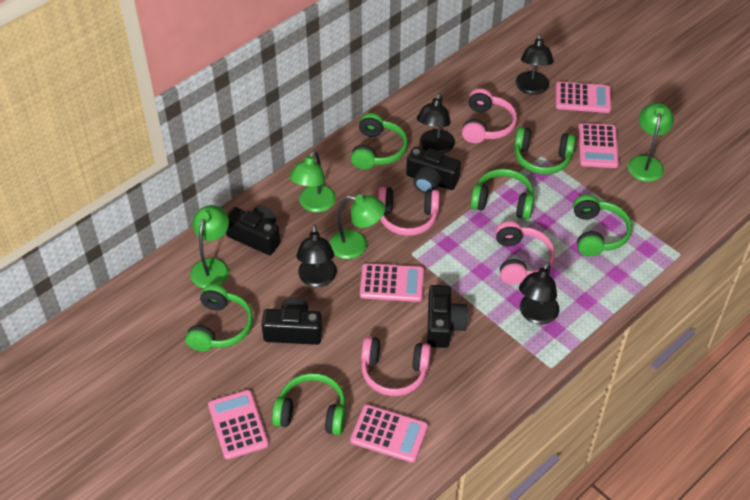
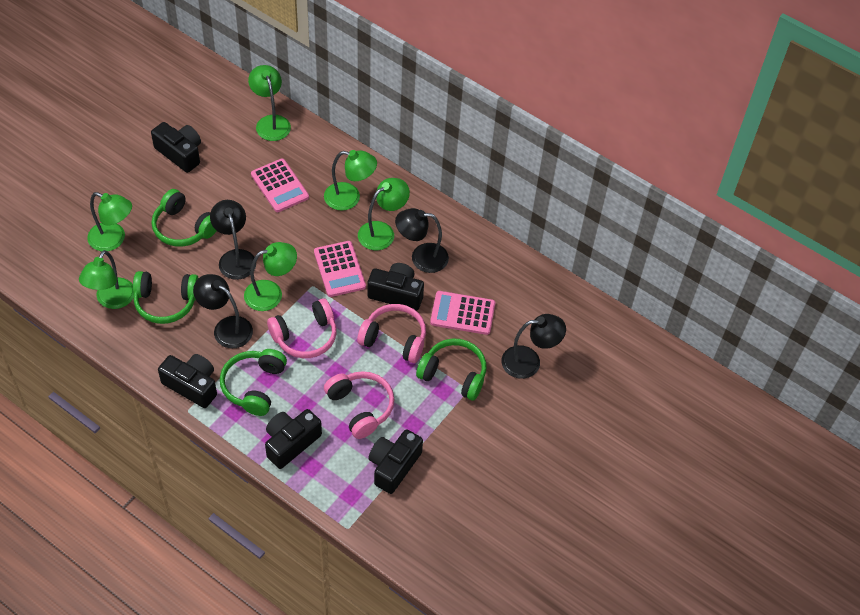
black camera: [226,206,280,255] [261,298,322,345] [406,147,461,193] [427,285,468,348] = 4 -> [151,122,201,173] [158,354,217,408] [265,409,322,469] [367,263,424,311] [368,429,423,494] = 5
green headphones: [185,284,253,351] [272,373,346,435] [351,113,408,169] [470,169,534,219] [514,127,576,175] [573,195,632,257] = 6 -> [133,271,199,324] [152,189,217,247] [220,349,287,416] [416,339,486,401] = 4
green lamp: [190,205,229,288] [289,150,336,212] [329,194,385,259] [628,103,674,182] = 4 -> [79,250,134,309] [87,192,132,251] [244,242,297,311] [248,65,291,141] [324,150,377,211] [358,178,410,250] = 6
pink calculator: [208,390,269,460] [350,404,428,463] [360,263,424,302] [556,82,611,113] [578,123,619,168] = 5 -> [251,159,309,212] [314,241,366,297] [430,291,495,335] = 3
pink headphones: [361,337,431,396] [378,187,440,236] [462,88,517,143] [496,221,555,285] = 4 -> [267,298,337,358] [324,371,394,439] [357,304,426,363] = 3

